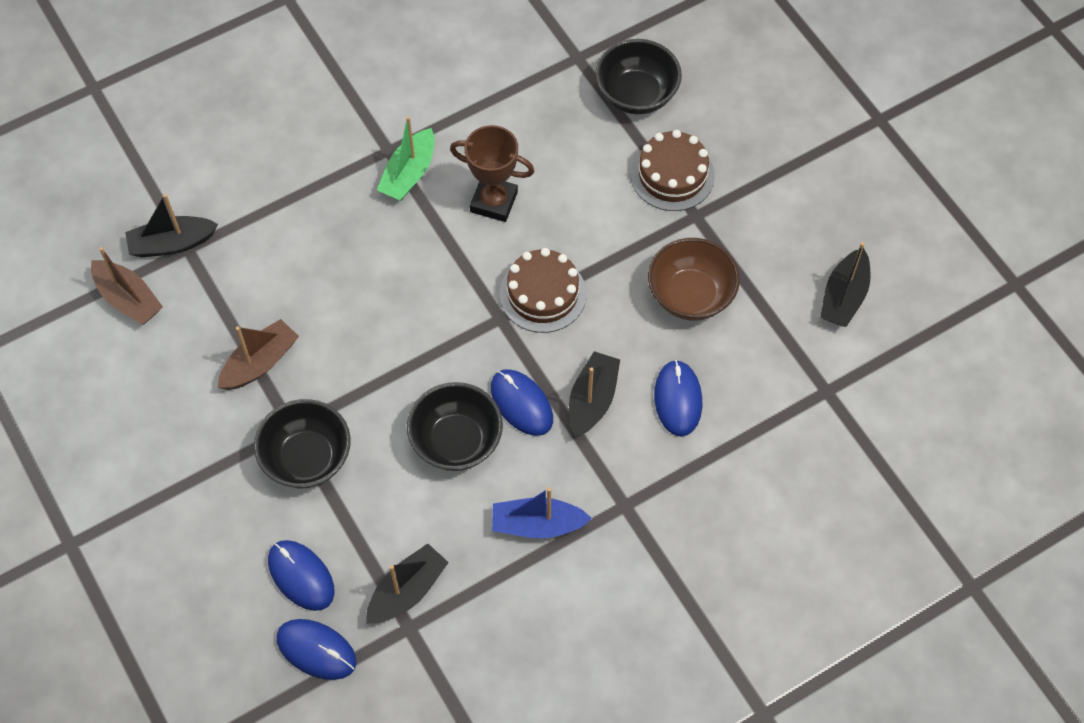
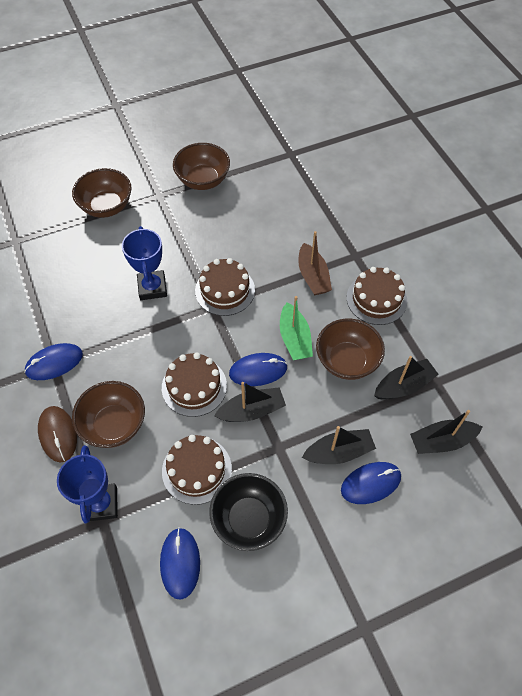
black bowl: [254,399,351,488] [407,382,503,471] [595,39,682,114] = 3 -> [209,473,288,551] = 1
blue boat: [492,488,592,538] = 1 -> none = 0
blue trophy: none = 0 -> [57,445,118,523] [122,226,167,300] = 2
brown boat: [91,247,163,325] [218,319,299,390] = 2 -> [298,231,332,295] = 1
brown bowl: [648,238,740,320] = 1 -> [72,168,132,218] [72,381,145,448] [173,143,230,190] [316,318,385,380] = 4
brown cake: [500,248,586,333] [631,130,715,211] = 2 -> [162,352,227,417] [162,435,232,505] [195,258,255,316] [347,267,407,325] = 4
brown mouse: none = 0 -> [38,406,77,462] = 1
brown trophy: [450,125,534,222] = 1 -> none = 0

